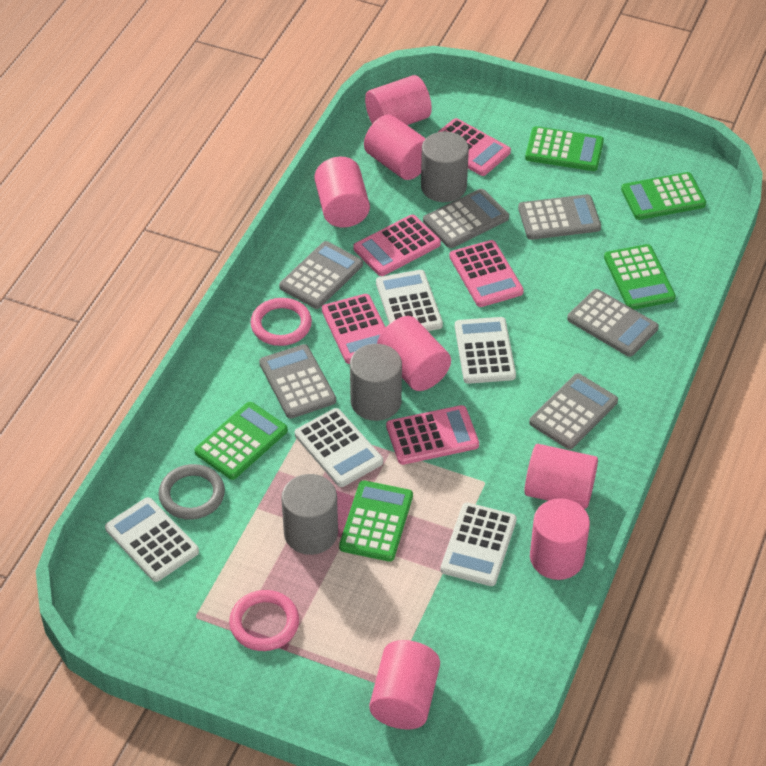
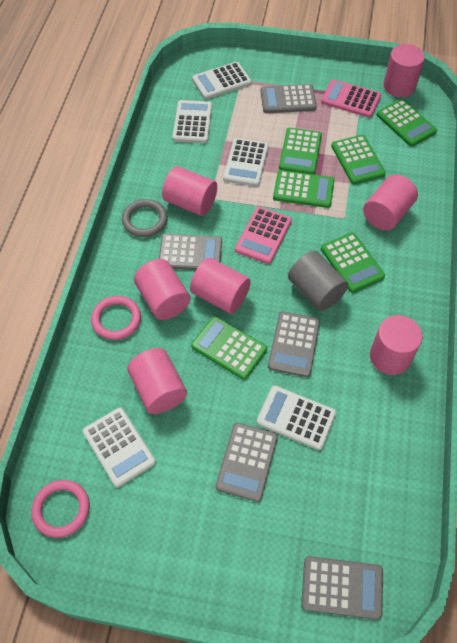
green calculator: [195,402,288,480] [339,480,413,562] [525,126,604,171] [604,244,676,310] [621,172,706,220] = 5 -> [191,316,267,380] [273,170,335,208] [279,128,322,174] [321,232,385,293] [331,135,386,185] [377,99,437,147] = 6
grey calculator: [259,344,336,419] [279,241,363,309] [423,189,509,248] [518,194,601,240] [529,373,618,449] [567,289,659,357] = 6 -> [159,234,222,270] [216,423,278,502] [261,84,317,113] [268,311,320,377] [301,556,383,620] = 5
grey cylinder: [281,474,338,555] [350,344,402,421] [421,132,469,202] = 3 -> [288,251,348,311] = 1
pink calculator: [322,294,386,364] [353,215,441,276] [386,405,479,465] [438,118,511,176] [449,240,524,307] = 5 -> [235,207,292,264] [321,79,381,118] = 2

